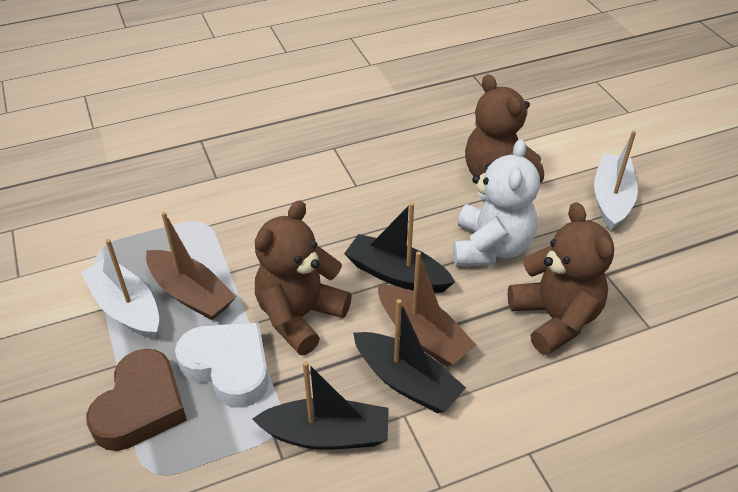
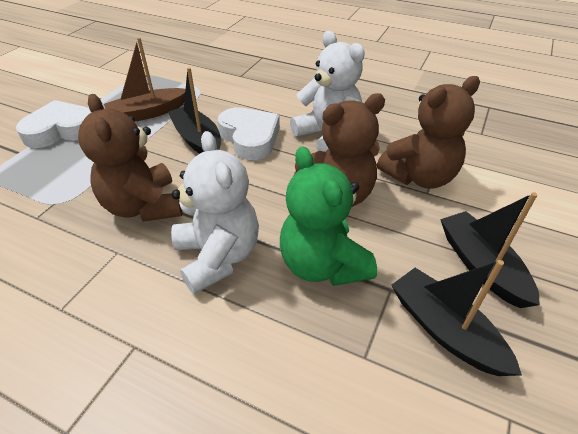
brown boat: [146,212,236,320] [378,251,477,367] = 2 -> [104,37,185,122] = 1
brown heart: [86,349,187,451] = 1 -> none = 0
green teddy bear: none = 0 -> [280,146,377,286] = 1
white boat: [81,239,159,339] [594,131,638,231] = 2 -> none = 0
white heart: [175,322,269,408] = 1 -> [16,100,92,148] [217,107,280,160] = 2
white teddy bear: [453,139,540,266] = 1 -> [171,131,259,294] [290,31,365,152] = 2

